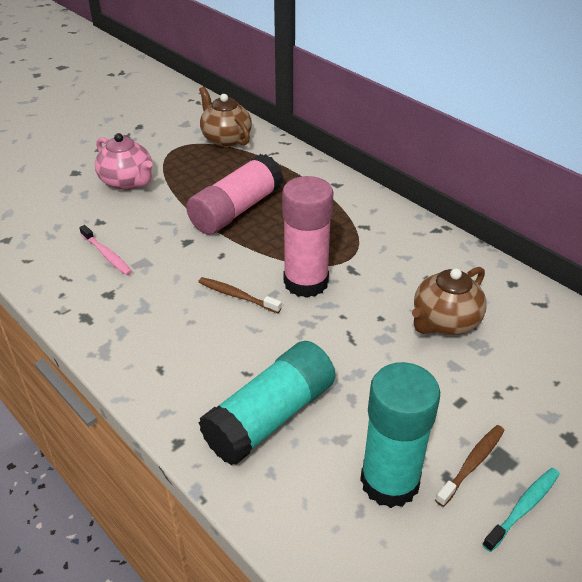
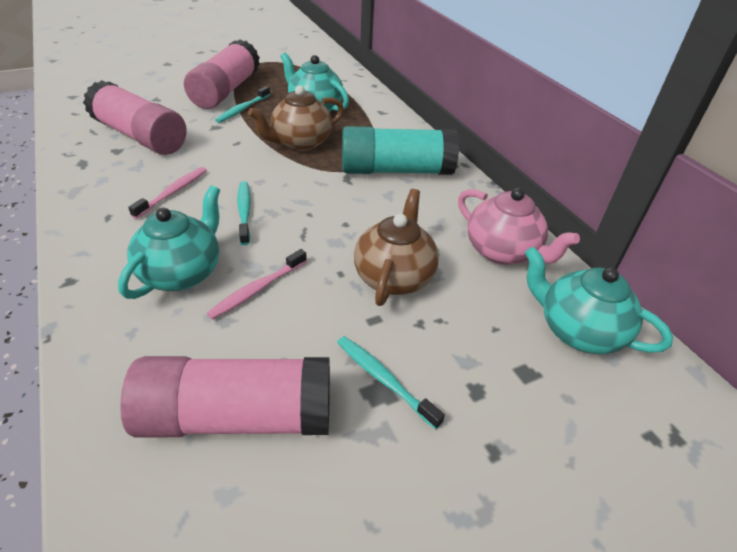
brown toothbrush: [199,277,281,313] [435,425,505,507] = 2 -> none = 0
pink glue stick: [186,154,283,235] [282,176,333,298] = 2 -> [83,80,187,155] [120,356,330,438] [184,39,260,109] = 3
pink toothbrush: [79,225,132,275] = 1 -> [128,167,207,219] [207,249,307,320] = 2
turquoise glue stick: [198,341,336,465] [360,362,440,508] = 2 -> [342,126,459,175] = 1
turquoise teapot: none = 0 -> [118,185,220,299] [280,53,349,112] [525,247,673,354] = 3
turquoise toothbrush: [482,468,560,552] = 1 -> [215,86,270,123] [237,181,251,245] [337,336,445,430] = 3

